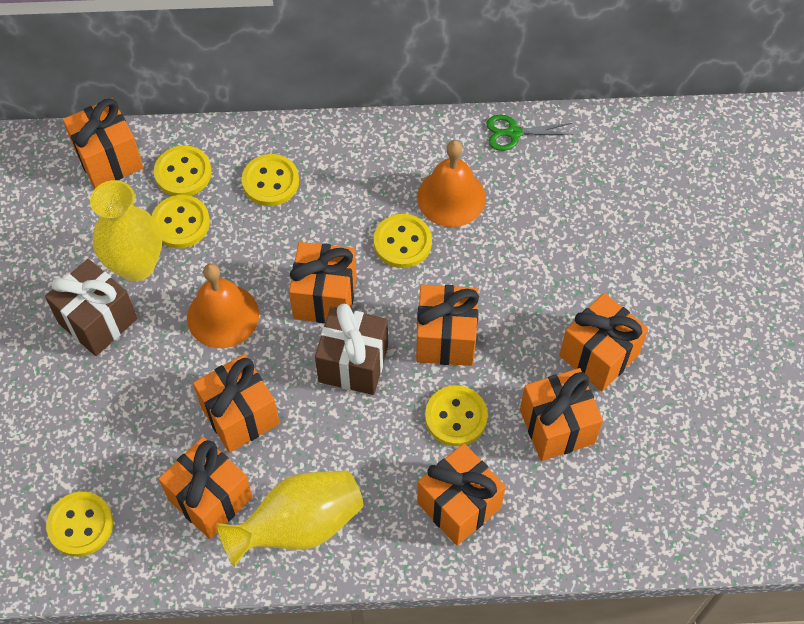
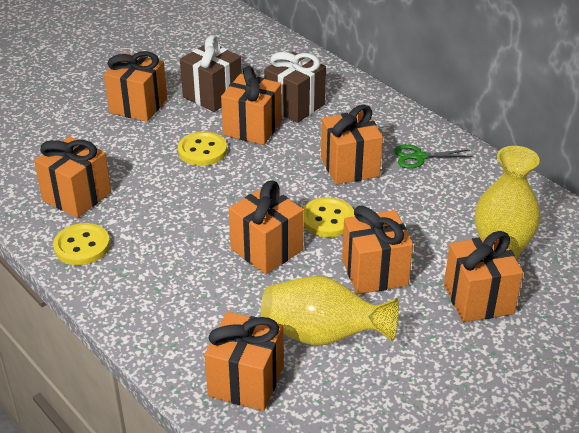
orange bell: [187,263,259,348] [417,140,486,227] = 2 -> none = 0
yellow button: [46,491,113,557] [152,195,210,248] [154,145,212,196] [242,154,299,206] [374,214,432,268] [425,386,488,446] = 6 -> [53,223,110,265] [178,131,227,166] [303,197,355,237] = 3

